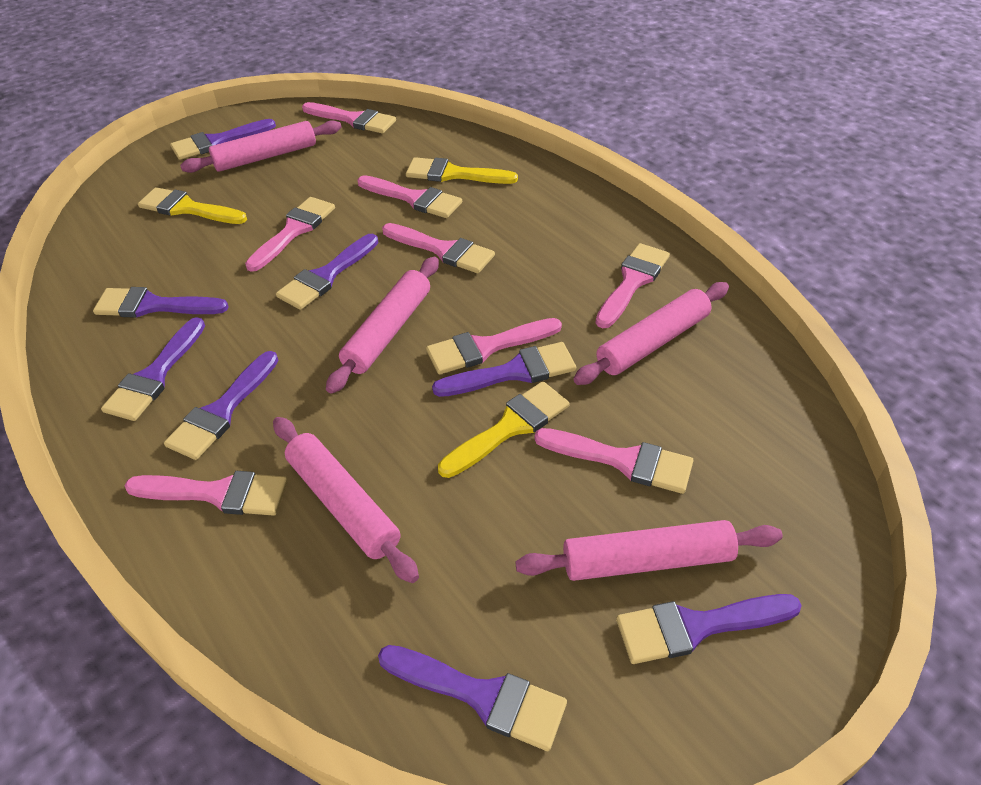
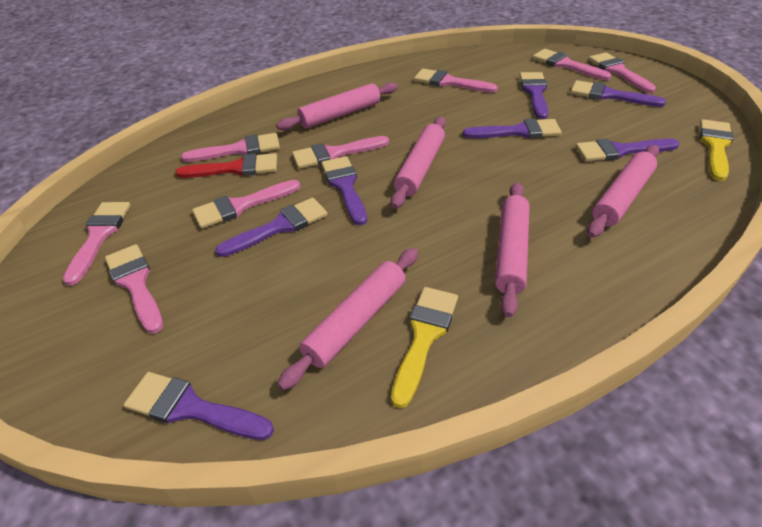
purple brush: [93,287,229,318] [101,317,205,421] [164,351,279,460] [170,119,276,160] [276,234,378,310] [378,645,567,751] [432,342,576,397] [616,594,802,664] = 8 -> [124,372,274,440] [215,198,328,257] [321,156,367,225] [463,118,562,139] [520,72,548,119] [571,80,666,107] [576,139,680,161] = 7
red brush: none = 0 -> [175,153,277,178] = 1
yellow brush: [138,187,247,224] [406,157,518,184] [438,381,570,478] = 3 -> [391,287,458,408] [700,119,734,181] = 2

